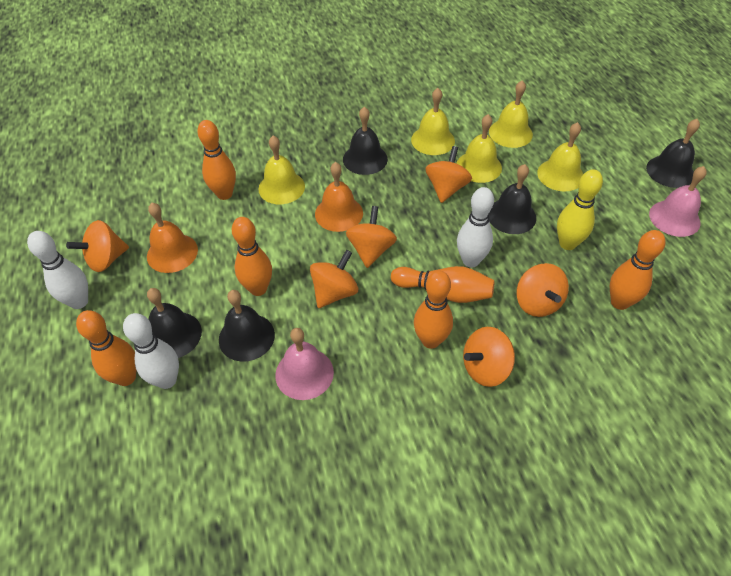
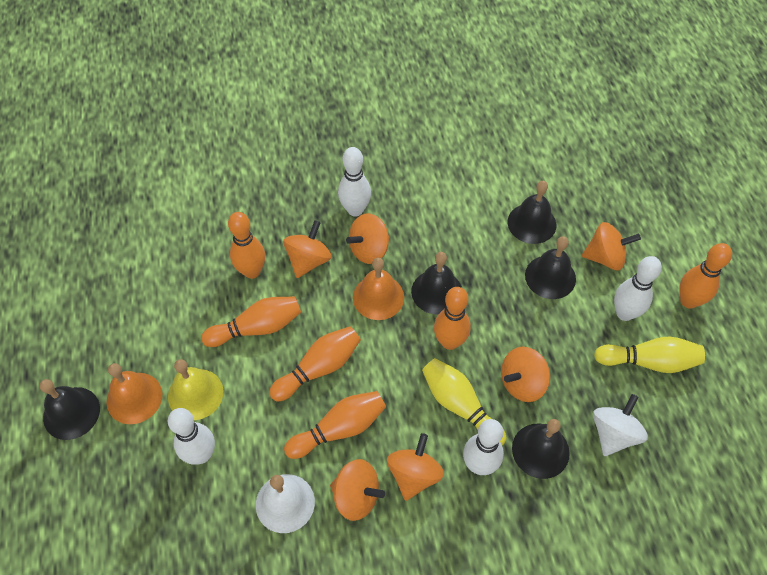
pink bell: [275,328,334,400] [649,166,707,237] = 2 -> none = 0
white bell: none = 0 -> [256,474,315,533] = 1
white bowling pin: [27,231,88,309] [123,313,179,389] [457,187,494,267] = 3 -> [168,408,215,465] [338,147,371,217] [463,419,504,475] [614,256,662,321] = 4
white spinning top: none = 0 -> [593,394,648,456] = 1
yellow bell: [258,136,305,204] [411,88,455,155] [456,114,502,183] [489,80,533,148] [537,122,583,191] = 5 -> [168,359,223,420] = 1
yellow bowling pin: [557,169,603,250] = 1 -> [422,358,506,445] [594,336,705,373] = 2

